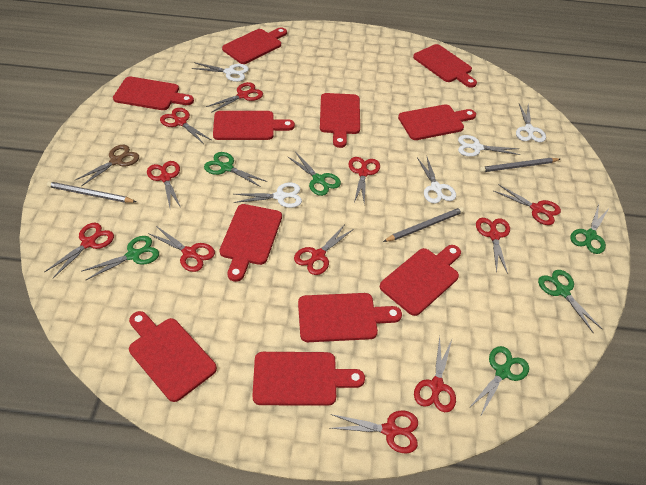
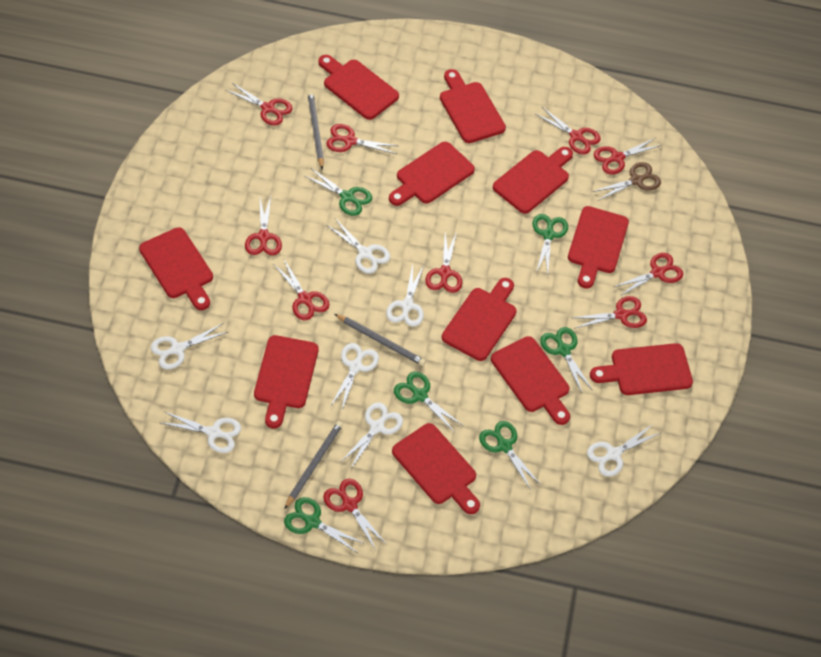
red scissors: [44,223,114,278] [147,161,181,208] [148,226,215,272] [160,108,211,144] [206,82,263,113] [294,224,354,275] [330,411,418,453] [349,157,380,205] [414,336,456,412] [476,218,510,274] [494,184,561,225] = 11 -> [225,83,292,126] [245,197,282,256] [274,260,329,321] [323,478,387,550] [326,124,398,154] [425,233,462,293] [536,107,601,154] [572,296,647,329] [594,138,662,175] [614,253,683,296] = 10
white scissors: [191,62,249,82] [234,183,302,208] [417,157,456,204] [458,135,521,157] [516,104,546,142] = 5 -> [151,323,228,369] [162,412,241,453] [326,219,390,274] [330,343,379,409] [341,402,403,468] [386,264,424,327] [587,424,660,477] = 7

